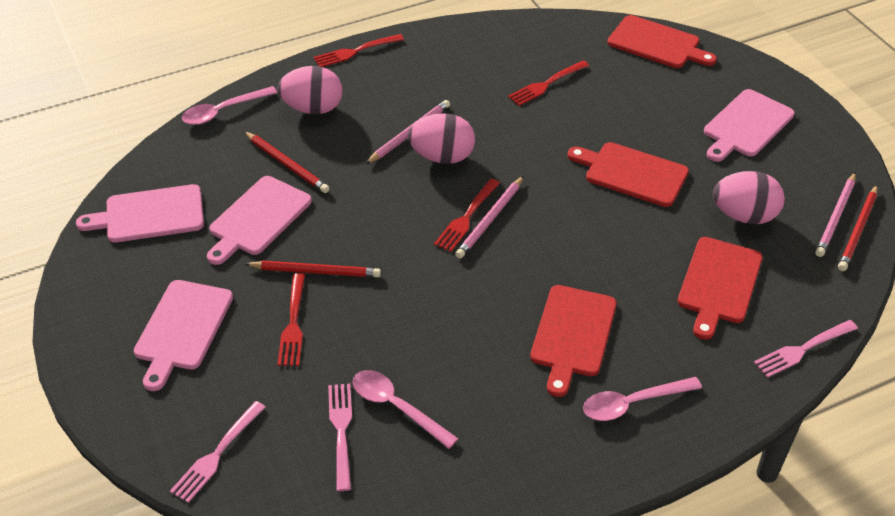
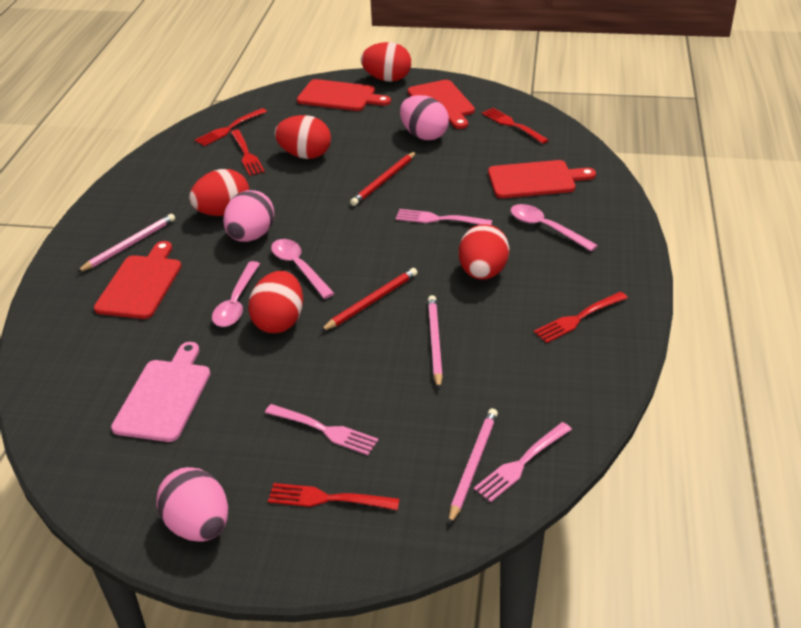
pink cutting board: [76,184,204,243] [134,280,233,391] [207,176,312,265] [704,89,795,162] = 4 -> [111,342,210,442] = 1
red egg: none = 0 -> [189,169,249,216] [248,271,303,333] [275,115,331,159] [361,42,411,82] [459,224,509,280] = 5
red fork: [277,273,305,366] [314,34,404,67] [434,179,500,252] [508,60,589,106] = 4 -> [195,108,267,146] [231,130,265,176] [268,483,400,510] [482,108,549,144] [534,292,628,343] = 5
red pencil: [244,131,329,193] [246,261,381,277] [838,185,878,271] = 3 -> [321,268,418,331] [350,152,416,206] = 2

